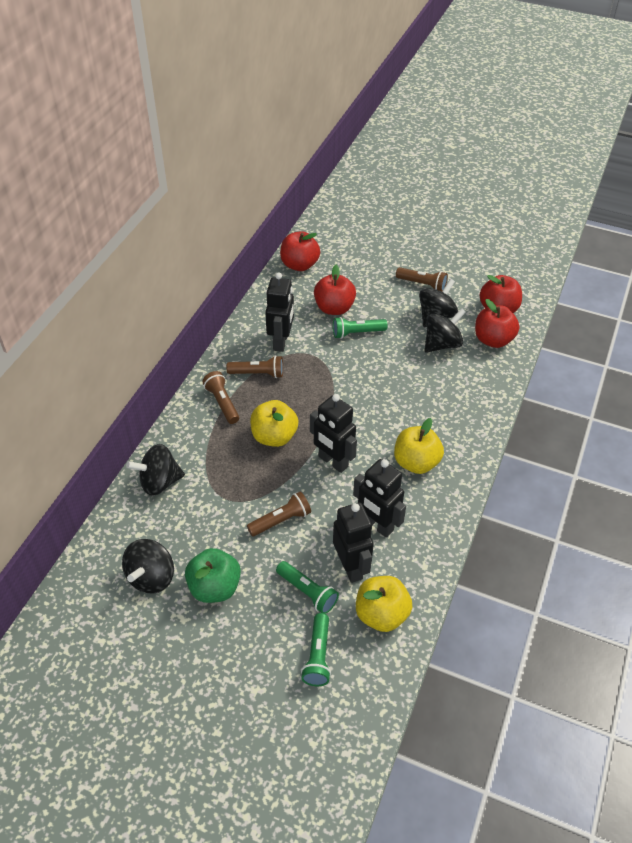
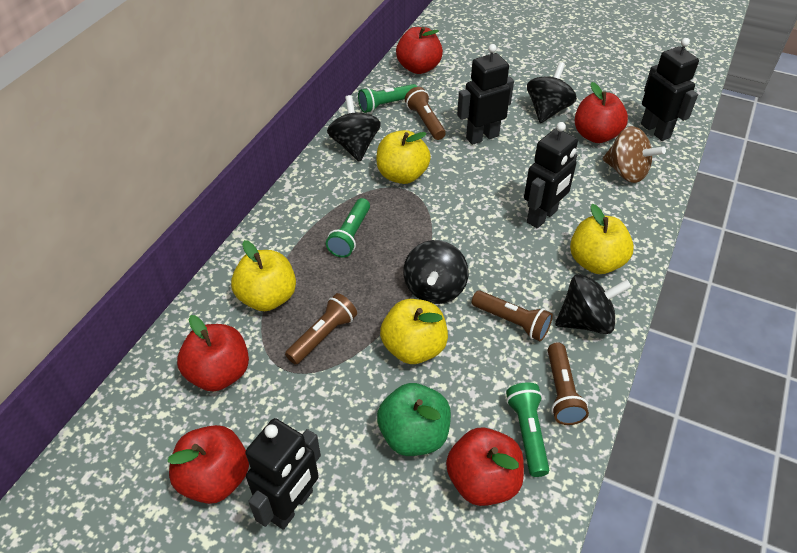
brown spinning top: none = 0 -> [603,126,666,183] = 1
red apple: [280,231,320,271] [314,265,356,315] [475,299,519,348] [480,275,522,313] = 4 -> [167,425,249,504] [177,315,249,391] [396,27,443,74] [446,428,524,506] [575,82,628,143] = 5
yellow apple: [250,400,299,447] [356,576,412,632] [394,418,444,474] = 3 -> [231,240,296,311] [376,130,431,184] [380,299,448,364] [570,204,634,274] = 4

